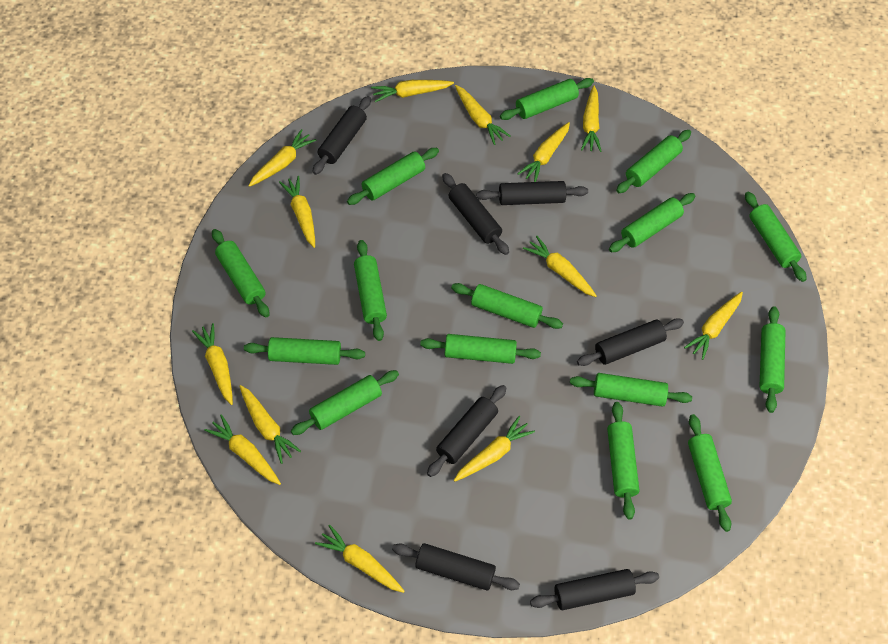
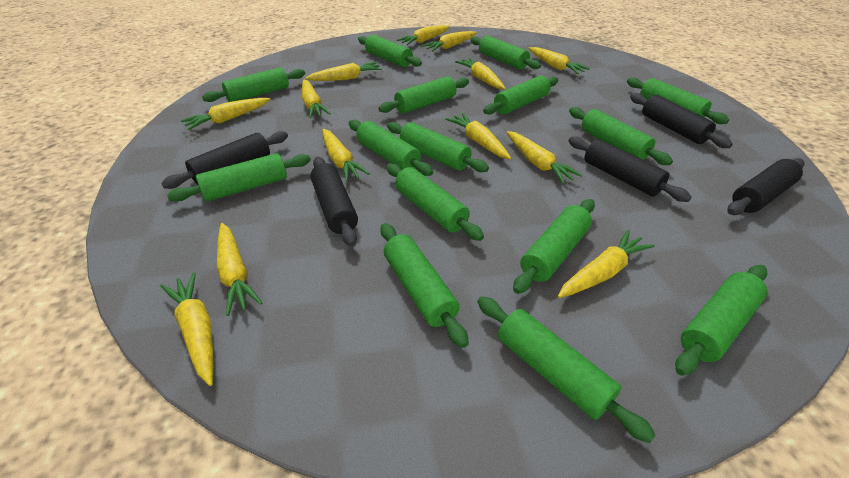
black rolling pin: [313,96,371,175] [392,543,520,590] [427,385,506,477] [442,173,509,255] [477,181,588,205] [530,569,659,610] [577,318,684,366] = 7 -> [161,131,288,189] [310,157,358,247] [569,137,692,202] [630,93,733,148] [728,158,805,215] = 5

